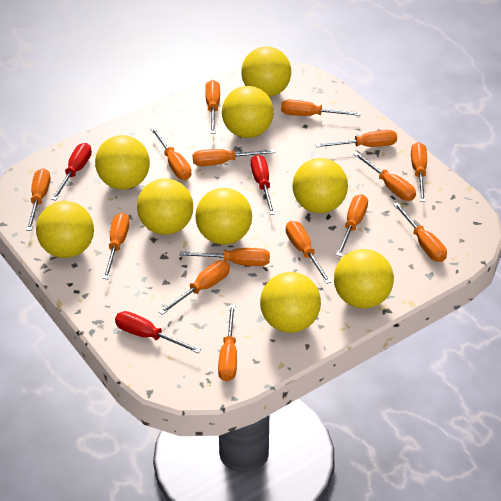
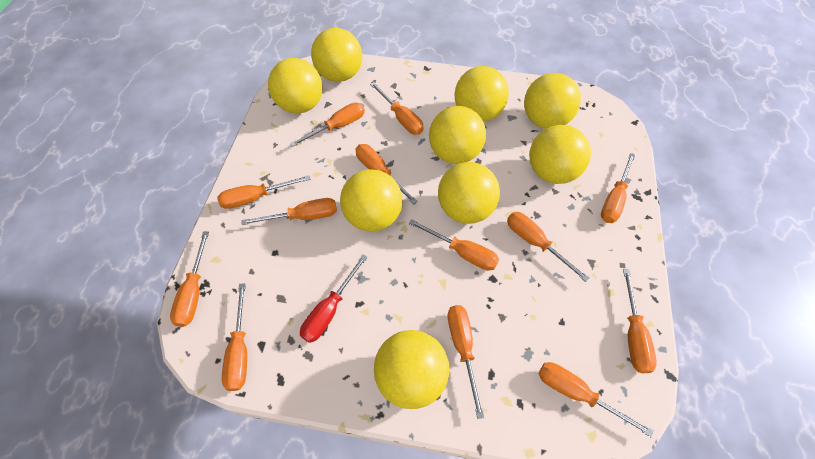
orange screwdriver: [26,168,50,231] [103,213,130,279] [151,127,191,180] [159,260,230,315] [180,248,270,266] [193,149,276,166] [205,80,220,134] [218,305,237,382] [281,100,361,116] [286,221,331,284] [316,130,397,147] [336,194,368,257] [353,152,416,201] [393,202,447,262] [411,142,427,202] = 15 -> [170,231,209,327] [217,175,310,209] [222,283,247,391] [241,198,337,225] [290,103,365,147] [355,144,418,204] [370,82,424,135] [409,219,499,271] [448,305,485,419] [507,212,590,282] [539,362,653,437] [601,153,635,223] [623,269,657,373] = 13
red screwdriver: [51,143,92,201] [115,311,201,353] [251,155,275,215] = 3 -> [300,254,368,343] = 1

